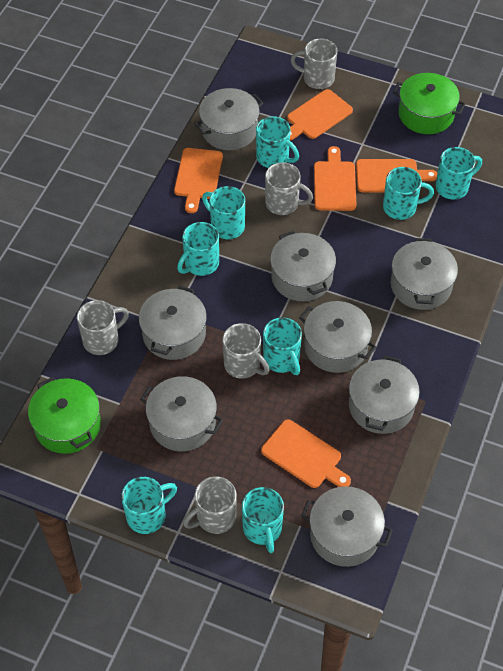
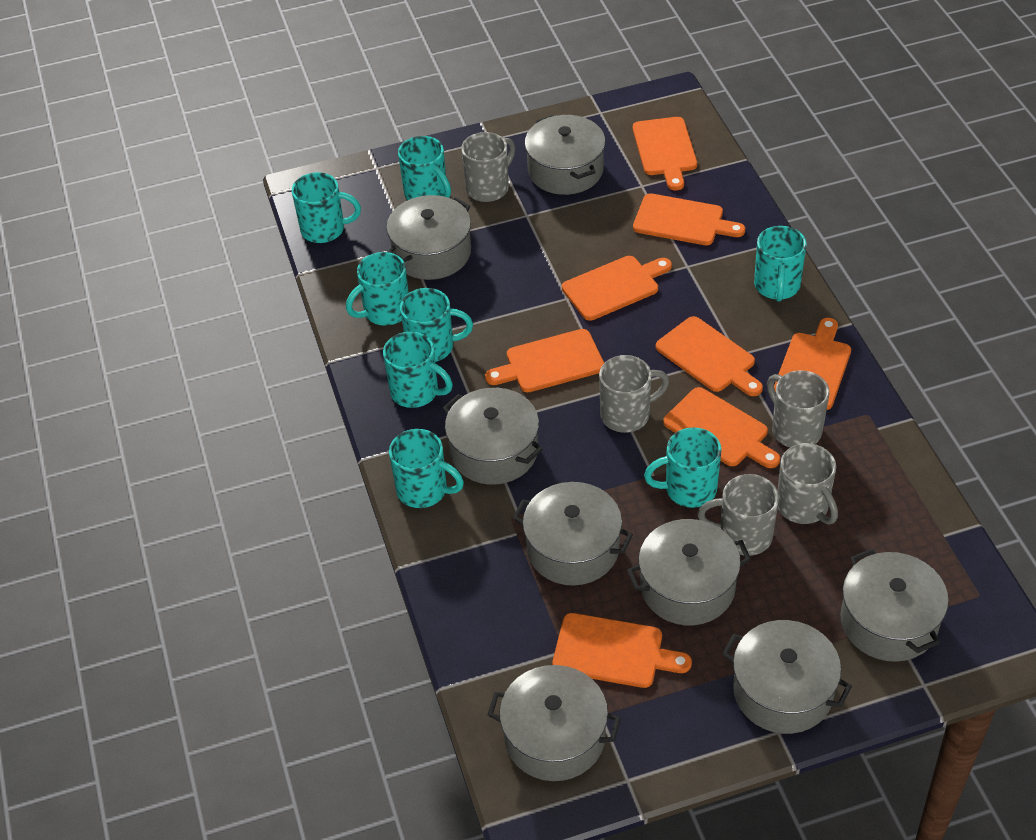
green pot: [28,377,101,454] [393,73,466,134] = 2 -> none = 0
orange cutting board: [174,148,223,213] [261,419,351,488] [287,89,353,141] [314,146,356,211] [356,159,437,193] = 5 -> [485,329,604,392] [552,613,692,688] [562,256,672,321] [633,117,697,190] [633,193,745,245] [656,316,763,396] [663,387,780,468] [774,318,851,410] = 8

